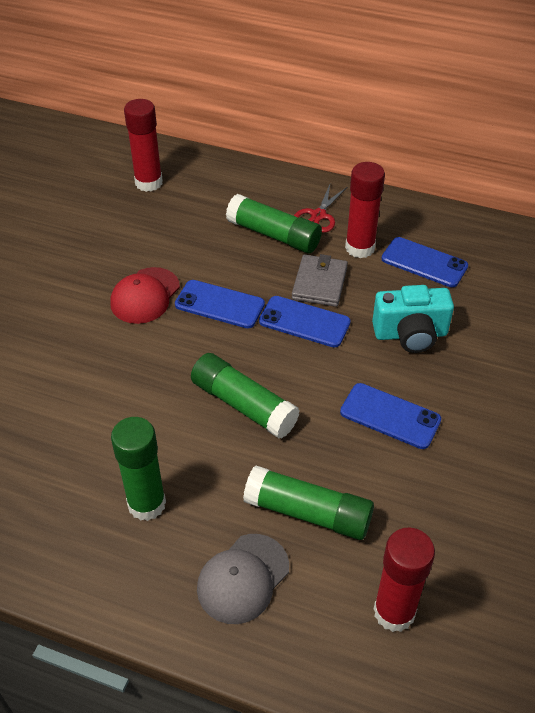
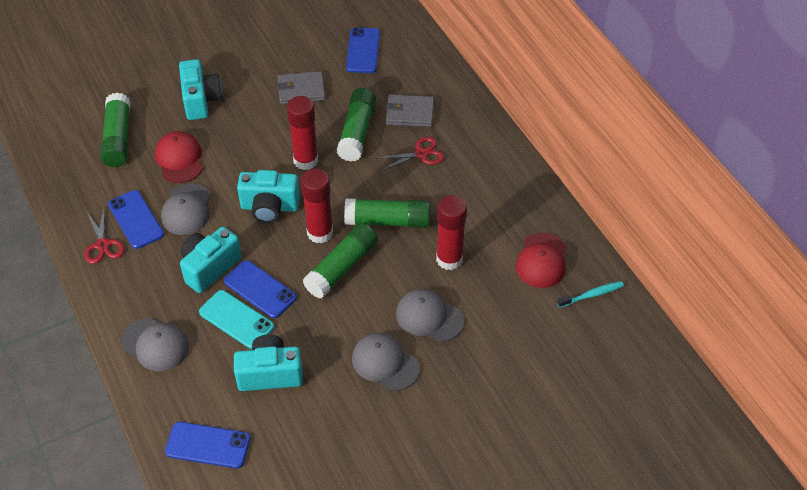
grey cap: [197,534,289,624] = 1 -> [121,318,189,371] [161,183,210,235] [352,333,420,391] [396,289,464,342] = 4
grey wallet: [292,254,348,307] = 1 -> [277,71,325,105] [386,94,434,127] = 2
red cap: [110,267,180,324] = 1 -> [155,131,203,183] [516,233,566,288] = 2
red scissors: [294,184,347,232] = 1 -> [84,207,124,264] [378,137,444,171] = 2
turquoise camera: [372,285,454,353] = 1 -> [179,59,222,120] [180,227,242,293] [234,335,303,391] [237,170,300,223] = 4
turquoise phone: none = 0 -> [199,290,274,349] = 1
turquoise toothbrush: none = 0 -> [557,281,624,308] = 1

